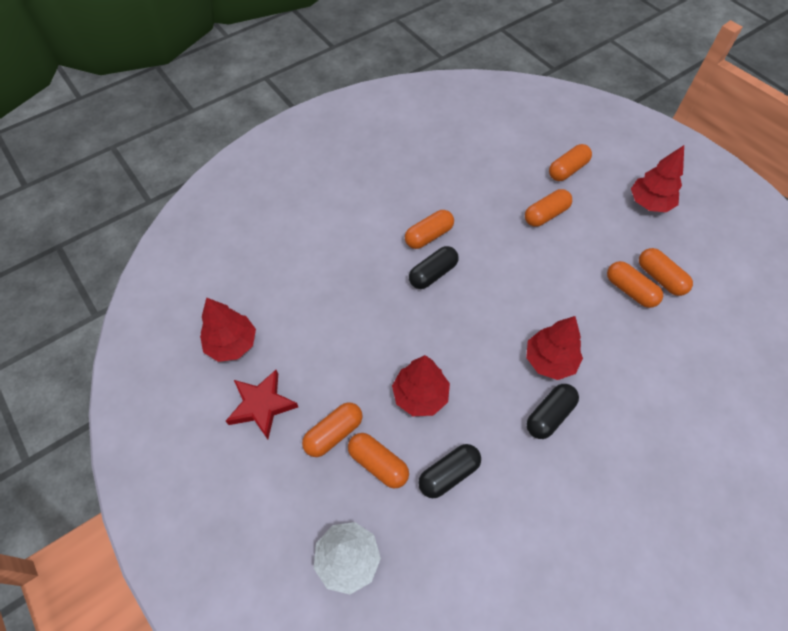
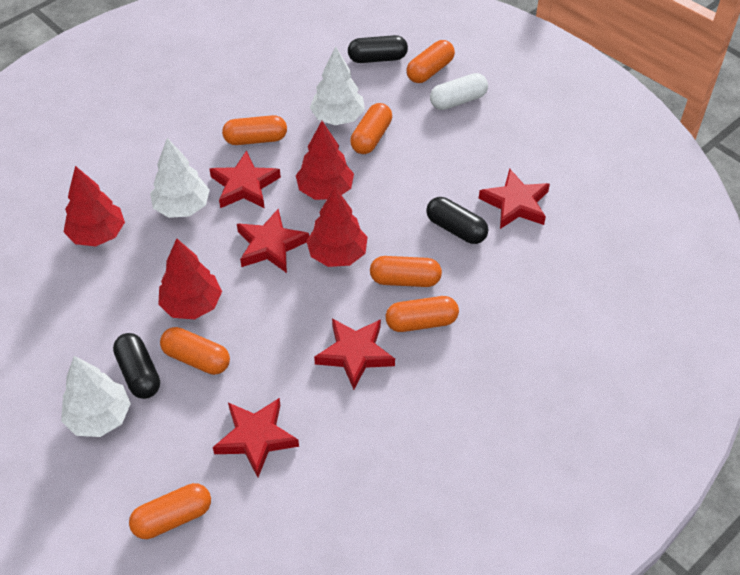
red star: [226,370,298,439] = 1 -> [209,150,281,208] [213,398,299,477] [237,209,309,273] [314,318,395,390] [479,168,550,229] = 5
white capsule: none = 0 -> [430,73,488,110] = 1
white tree: [314,522,381,594] = 1 -> [61,356,131,437] [150,138,210,218] [310,47,365,125] = 3

